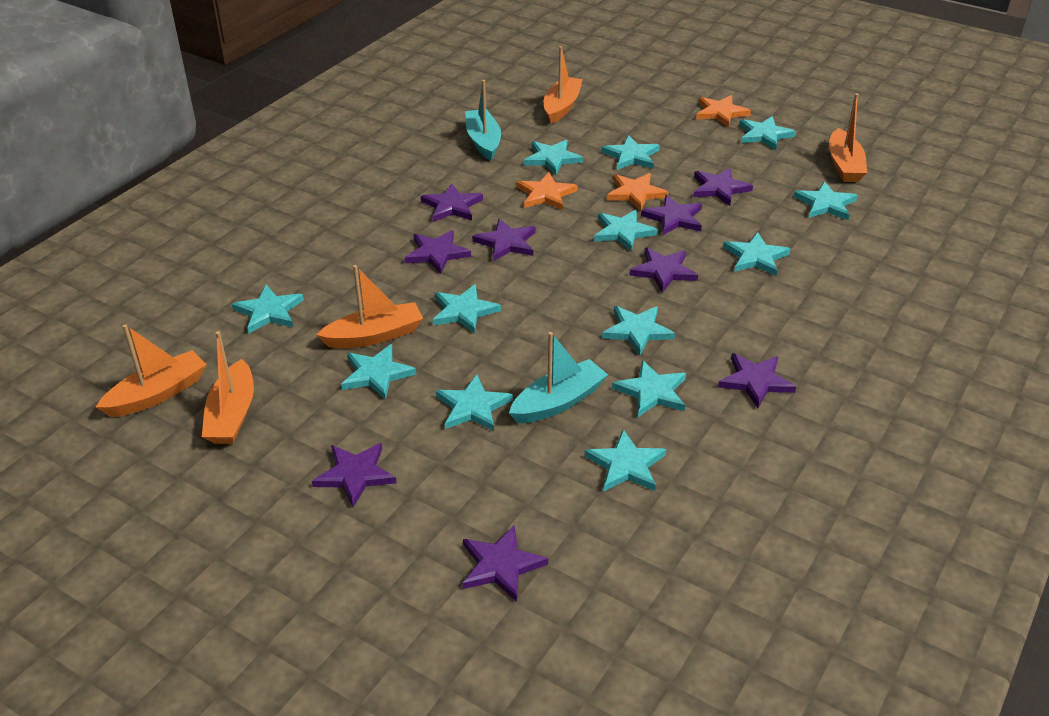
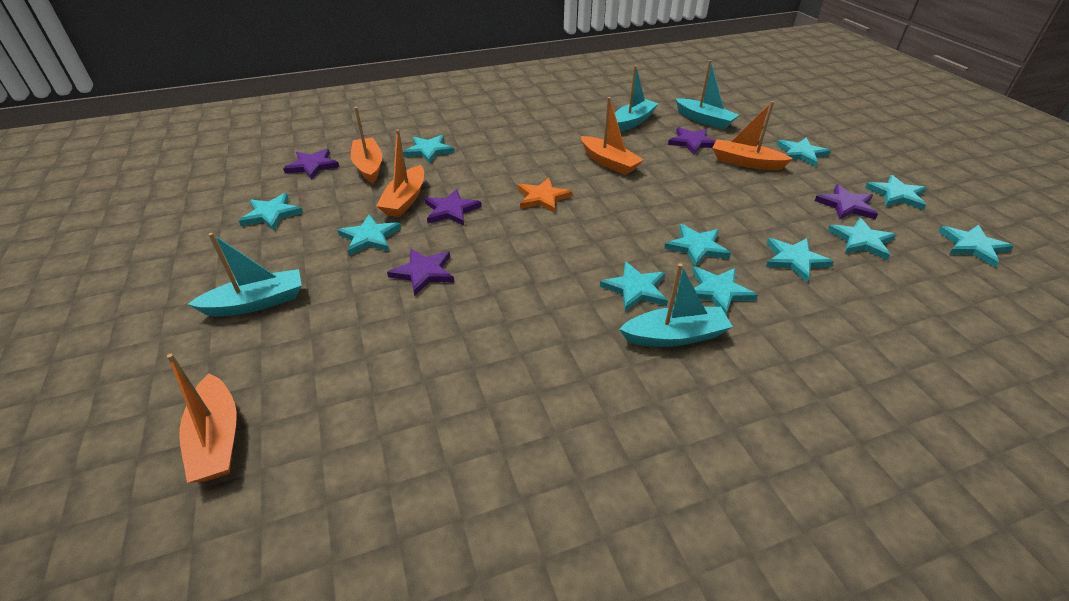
orange star: [517,172,578,210] [607,173,668,211] [696,95,751,128] = 3 -> [518,178,573,213] = 1
purple star: [312,443,397,507] [405,230,471,274] [421,183,483,222] [462,525,548,602] [472,219,536,262] [629,248,698,293] [641,195,702,235] [694,168,753,206] [718,353,796,408] = 9 -> [283,148,339,180] [387,249,454,296] [424,189,482,226] [668,127,716,155] [815,184,878,220] = 5
turquoise boat: [465,80,501,161] [509,332,608,423] = 2 -> [188,233,302,316] [615,65,659,132] [619,263,733,347] [675,60,739,129] = 4
turquoise star: [232,285,304,334] [341,344,416,400] [433,284,501,334] [436,374,513,431] [524,140,583,175] [585,429,666,492] [594,210,658,251] [602,135,660,170] [602,306,675,356] [612,360,686,417] [723,232,791,276] [739,116,796,150] [794,181,858,220] = 13 -> [239,193,303,231] [337,214,401,256] [403,135,455,164] [600,261,668,312] [664,224,731,267] [692,267,758,314] [766,238,834,282] [777,138,831,167] [827,218,896,260] [865,175,926,210] [938,225,1014,267] = 11

